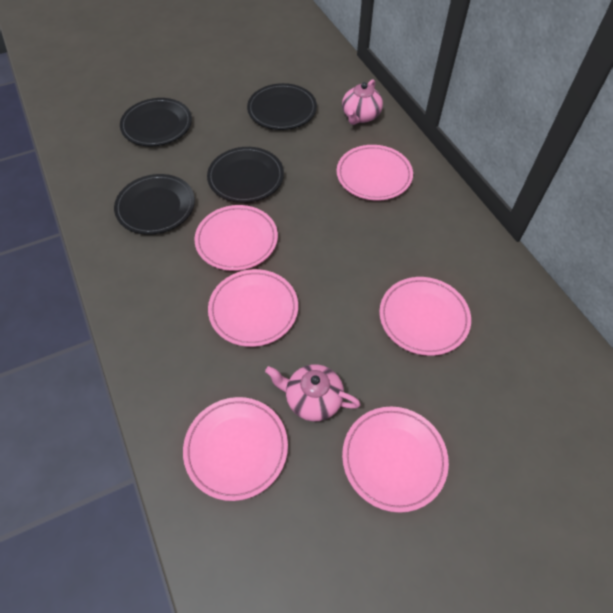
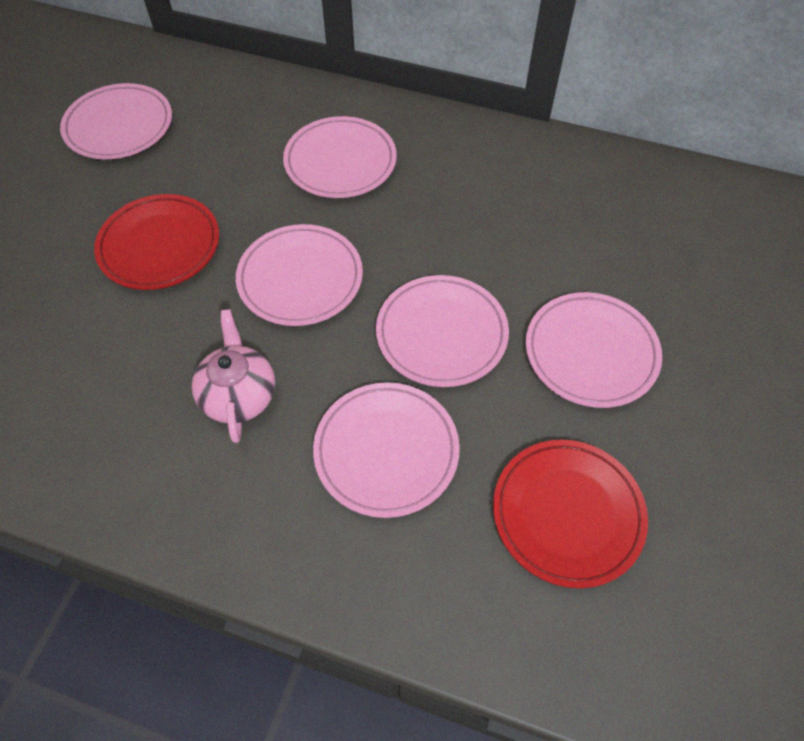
black plate: [114,174,195,235] [120,98,192,146] [207,147,284,203] [247,83,317,130] = 4 -> none = 0
pink teapot: [265,364,361,421] [342,79,383,125] = 2 -> [192,309,275,443] = 1
red plate: none = 0 -> [94,194,219,290] [493,440,648,588] = 2

